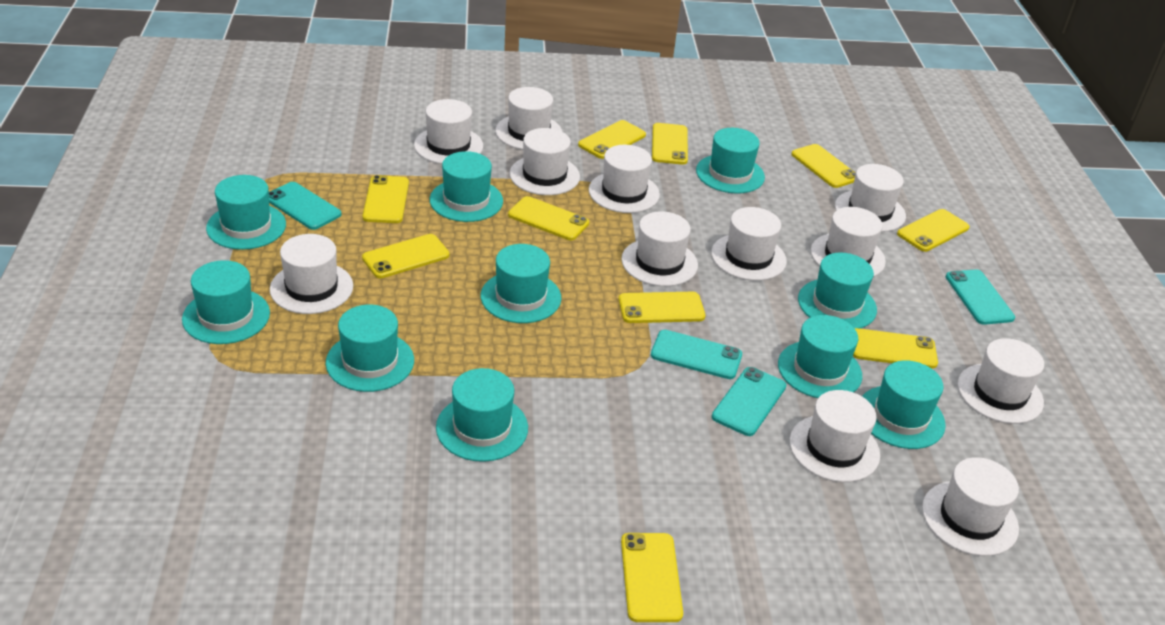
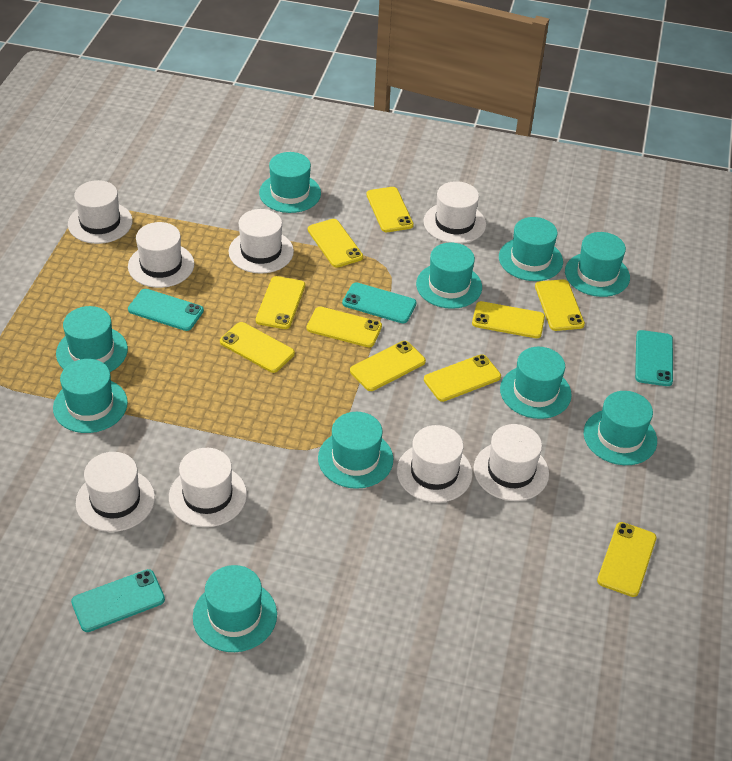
white hat: [270,234,353,314] [414,99,483,164] [495,87,562,150] [509,128,580,195] [589,145,660,213] [622,211,698,286] [711,207,787,281] [789,390,880,482] [811,207,886,277] [835,164,906,232] [922,457,1019,556] [957,338,1044,424] = 12 -> [68,180,133,244] [76,452,155,532] [128,222,194,288] [169,448,247,527] [229,209,294,274] [397,425,473,503] [424,181,486,244] [474,424,549,501] = 8

